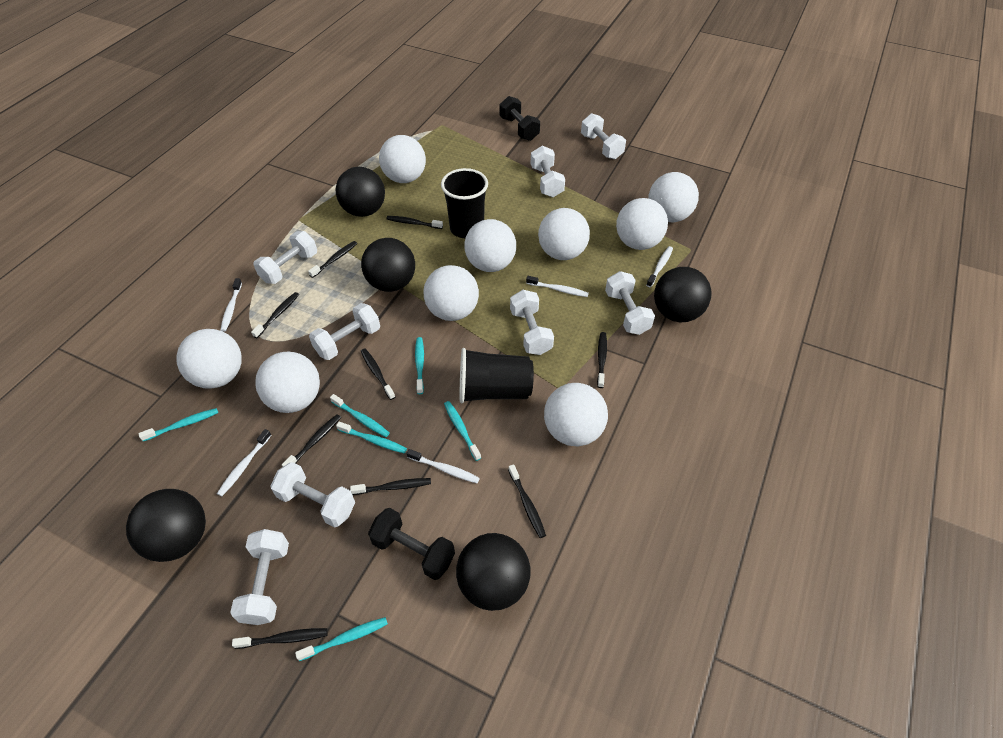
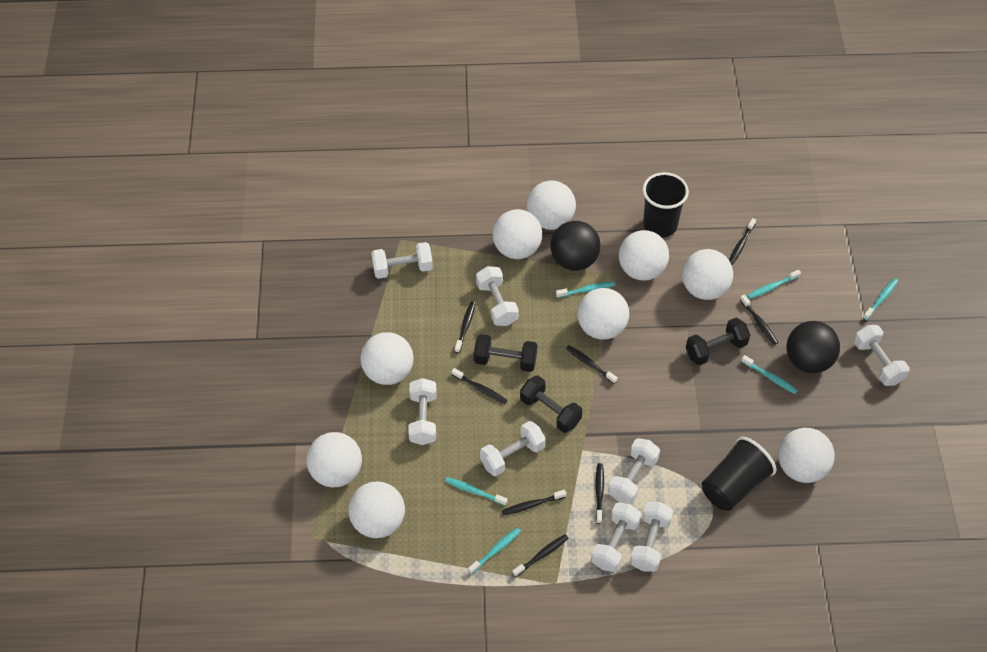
black ball: [126,489,206,562] [336,167,385,217] [361,238,415,292] [456,533,530,611] [654,267,712,322] = 5 -> [550,221,601,271] [786,321,840,373] = 2
black dumbbell: [368,508,455,580] [500,96,540,141] = 2 -> [474,334,538,372] [520,376,582,433] [686,318,750,365] = 3
black toothbrush: [232,628,328,649] [251,292,299,338] [282,414,341,467] [308,241,357,278] [350,478,431,495] [361,349,395,400] [386,216,443,229] [508,464,546,538] [597,332,607,388] = 9 -> [452,368,507,404] [455,302,476,353] [502,490,567,515] [512,534,568,577] [566,345,618,384] [595,463,604,524] [729,218,756,265] [740,294,778,345] = 8
white toothbrush: [217,429,271,496] [220,278,242,332] [406,449,480,483] [526,276,589,297] [646,246,673,287] = 5 -> none = 0

